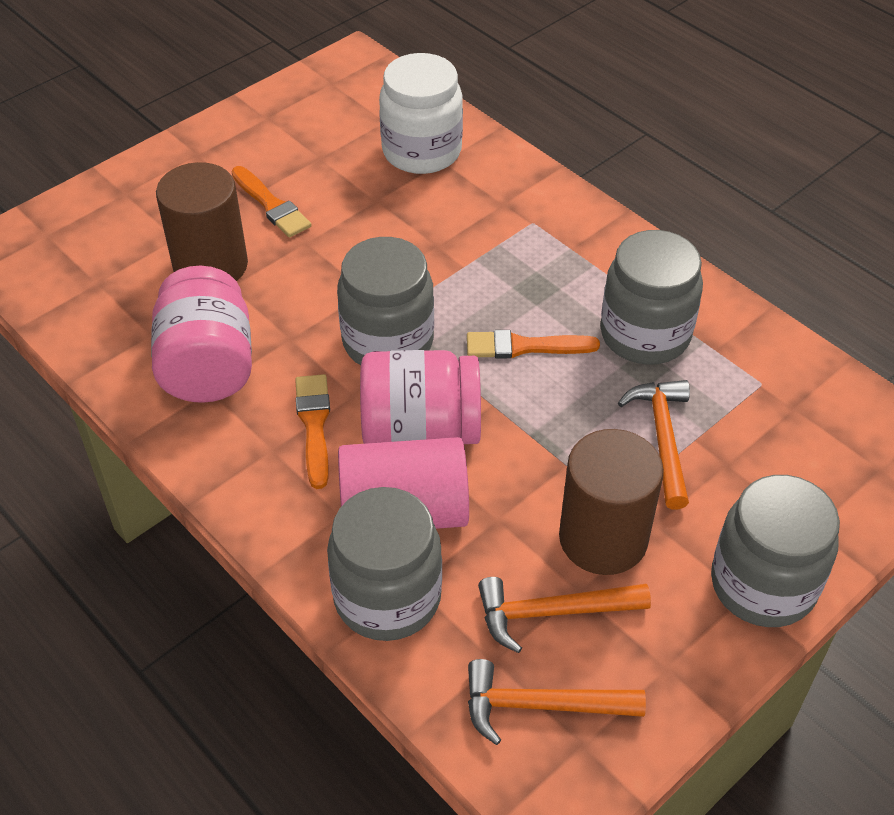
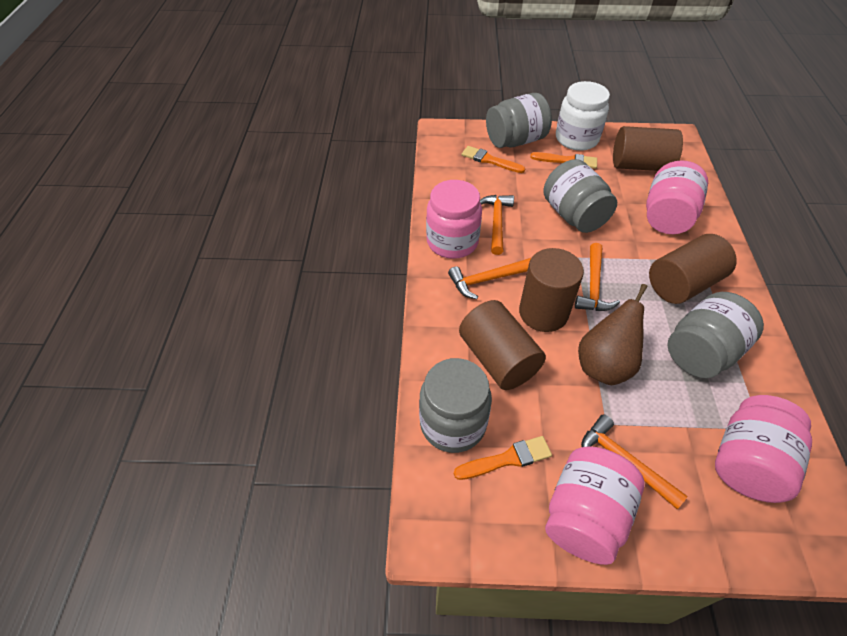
brown cylinder: [156,162,248,281] [559,429,664,575] = 2 -> [459,300,546,390] [519,248,584,332] [613,126,683,171] [649,234,737,304] = 4
brown pear: none = 0 -> [578,284,648,385] = 1
orange hammer: [468,659,646,745] [478,577,651,653] [618,380,690,509] = 3 -> [448,258,531,299] [480,195,514,255] [575,243,620,311] [581,414,688,509] = 4
pink cylinder: [338,437,469,529] = 1 -> none = 0
pink jar: [151,266,252,403] [360,350,481,444] = 2 -> [426,180,482,259] [545,446,645,565] [646,160,708,234] [715,395,812,503] = 4

